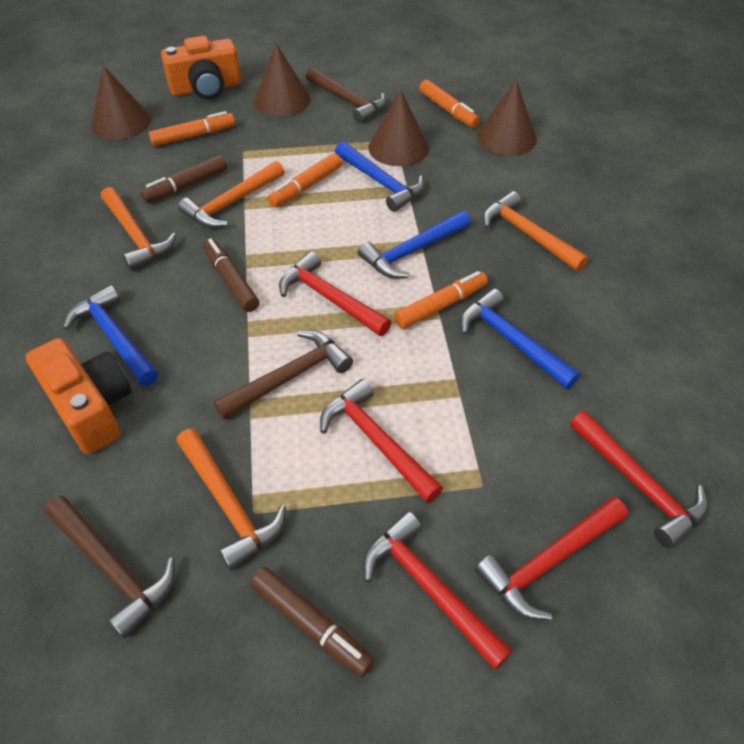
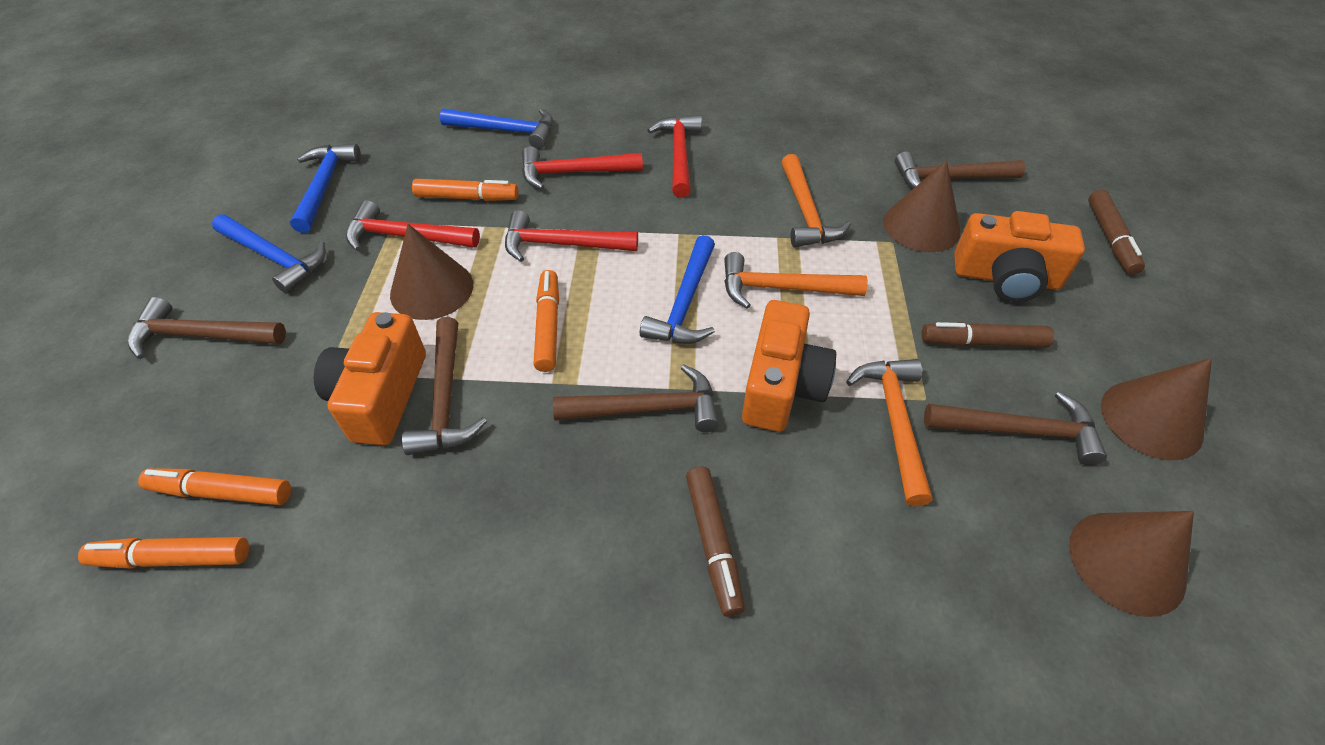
brown hammer: [44,495,175,639] [213,330,353,420] [306,67,386,123] = 3 -> [128,297,286,359] [402,317,487,455] [553,365,719,432] [895,151,1025,189] [924,391,1107,465] = 5
orange camera: [25,338,132,454] [161,36,241,99] = 2 -> [314,312,426,445] [742,300,836,432] [954,211,1085,302] = 3
orange hammer: [101,187,177,271] [176,428,286,571] [178,161,284,228] [483,191,588,272] = 4 -> [724,252,868,309] [781,154,851,247] [846,359,932,506] = 3
red hammer: [279,251,392,336] [320,379,443,503] [363,511,512,670] [475,497,628,620] [570,411,708,549] = 5 -> [346,200,480,251] [505,210,638,262] [522,146,643,189] [647,115,702,198] = 4

